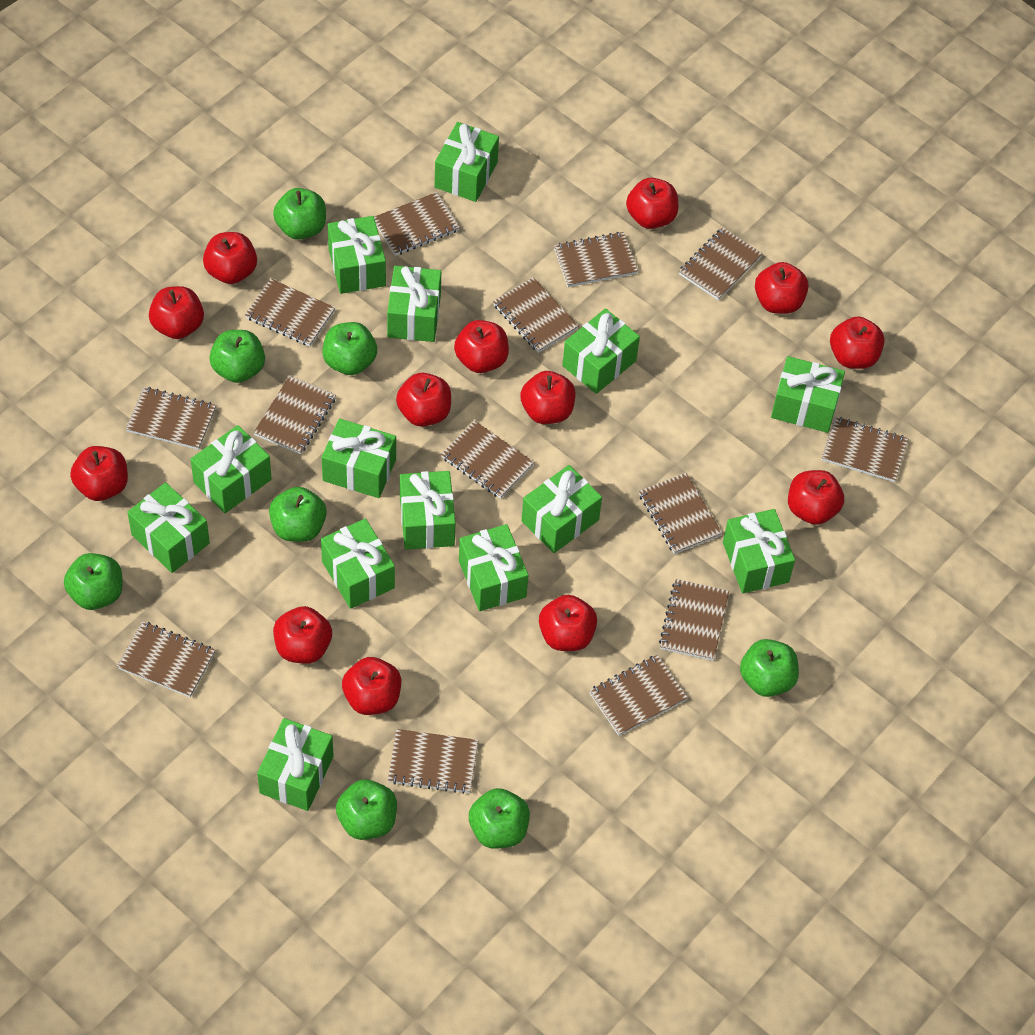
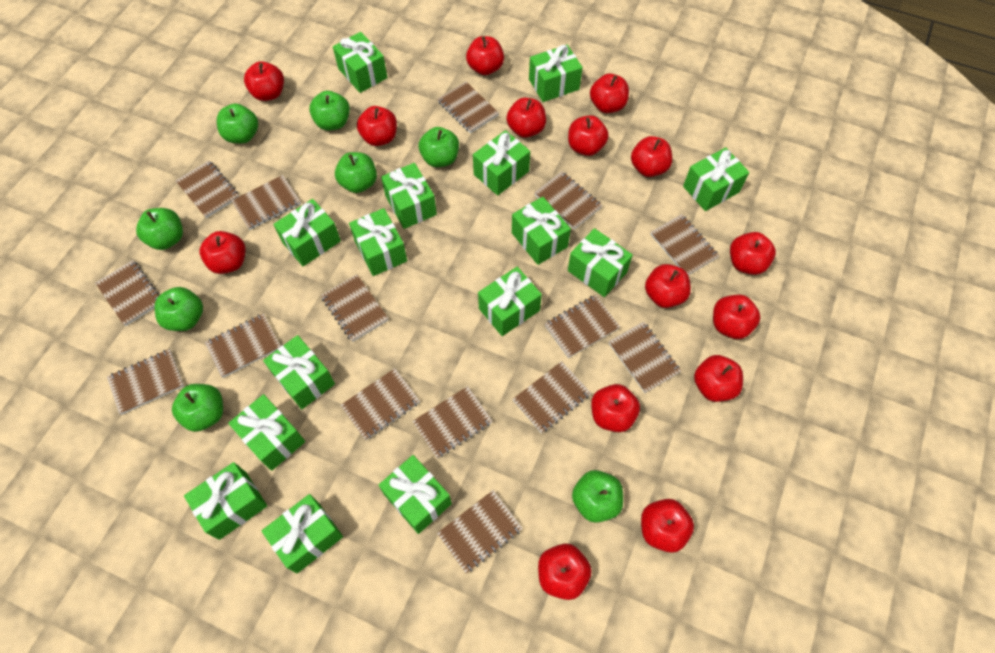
brown notebook: [117,621,215,697] [126,387,216,450] [245,279,335,346] [254,375,336,454] [374,192,460,256] [388,729,478,794] [441,421,534,499] [493,278,579,353] [554,232,638,287] [589,655,688,736] [639,473,722,554] [659,579,729,661] [679,227,762,300] [822,416,908,482] = 14 -> [95,260,159,326] [107,349,184,415] [176,161,239,218] [205,313,280,378] [231,175,301,230] [321,275,389,342] [341,368,420,440] [412,386,493,458] [437,490,523,573] [438,82,499,133] [513,361,591,433] [534,171,603,230] [545,295,620,358] [609,322,681,393] [650,214,719,275] = 15
green gift: [127,482,210,573] [191,425,272,513] [257,718,334,811] [321,518,395,609] [322,418,396,498] [328,216,386,294] [387,266,441,342] [400,471,456,550] [435,122,499,202] [459,524,528,611] [521,465,602,553] [562,308,640,394] [723,509,795,593] [771,356,845,433] = 14 -> [184,462,267,540] [228,394,305,471] [262,494,343,574] [263,335,335,409] [273,199,341,266] [333,32,388,93] [349,208,407,276] [379,455,452,534] [381,163,437,229] [473,130,530,195] [478,267,542,336] [512,197,571,265] [529,45,583,102] [568,228,633,297] [683,147,749,211] = 15
red apple: [70,446,128,501] [149,286,204,339] [203,232,257,284] [273,606,332,664] [342,657,401,715] [396,373,451,427] [454,320,509,373] [520,371,575,424] [539,595,597,651] [626,178,678,229] [755,262,809,314] [788,470,844,525] [830,316,885,369] = 13 -> [200,231,246,274] [244,61,284,101] [357,106,397,146] [466,36,504,75] [506,98,546,138] [538,544,592,600] [568,115,609,156] [590,74,629,113] [591,384,640,432] [631,136,672,177] [641,499,694,553] [645,264,691,308] [694,355,743,402] [713,295,761,339] [730,232,776,275] = 15

